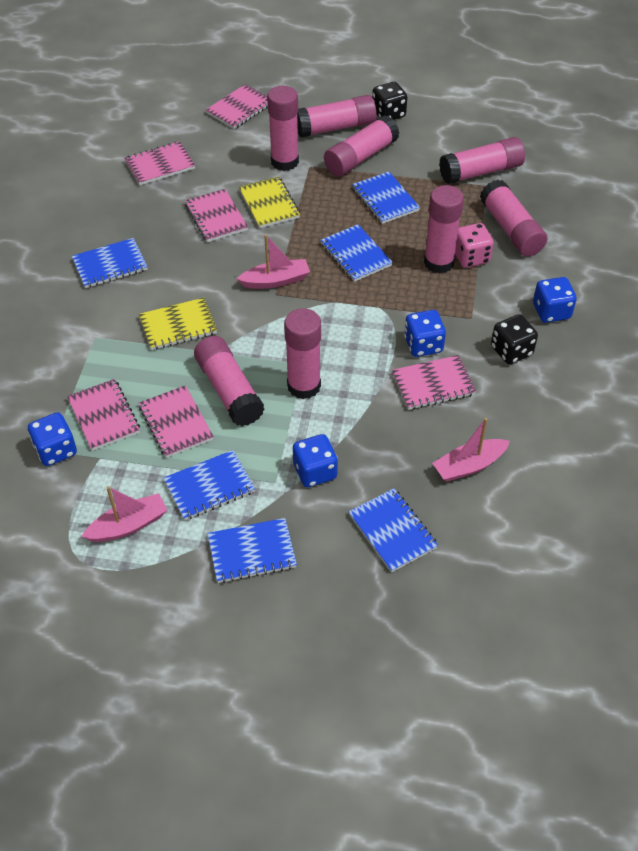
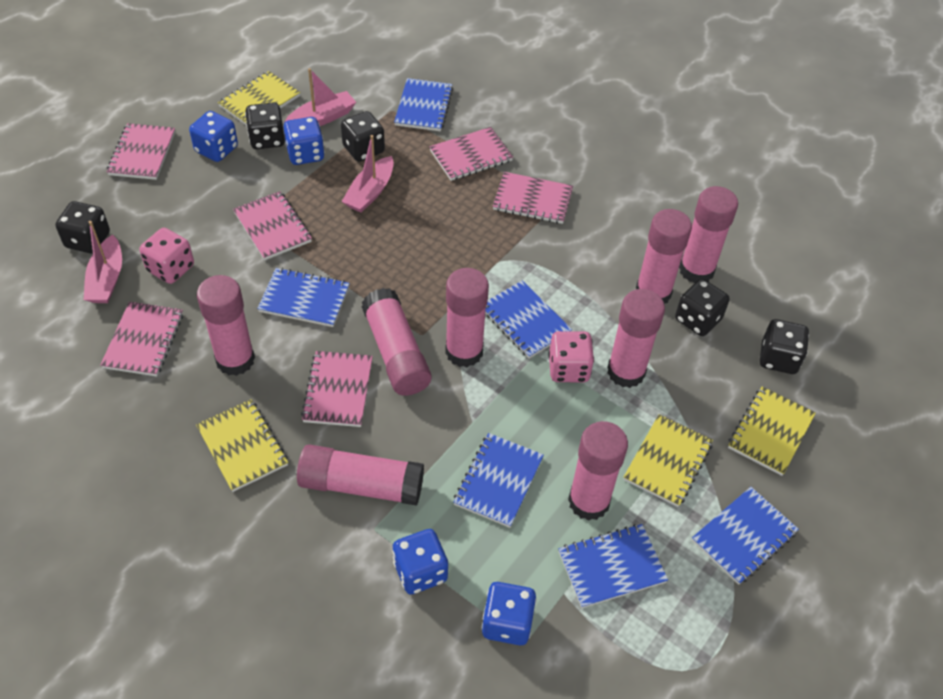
black dice: [372,82,407,120] [491,314,538,364] = 2 -> [56,201,110,254] [245,102,285,149] [341,111,385,162] [675,279,730,336] [760,319,809,374] = 5
pink dice: [455,223,494,268] = 1 -> [139,228,194,284] [548,331,594,382] = 2
yellow notebook: [139,298,217,350] [239,176,300,228] = 2 -> [196,399,288,492] [218,71,300,125] [623,414,713,507] [728,386,816,476] = 4

